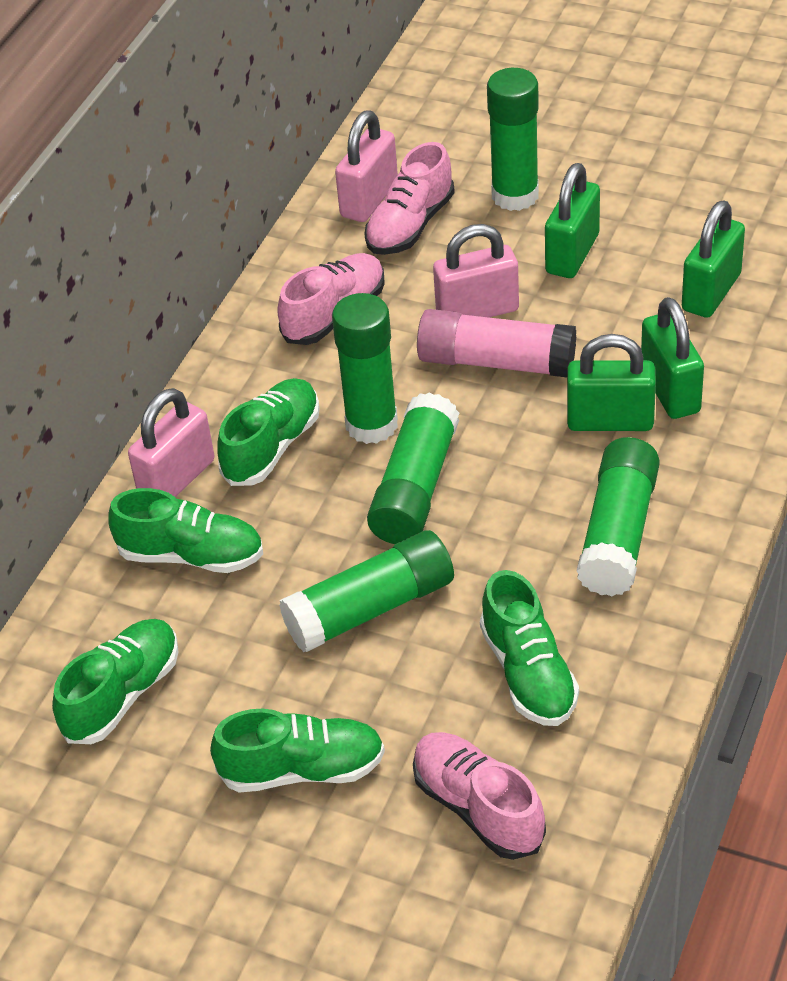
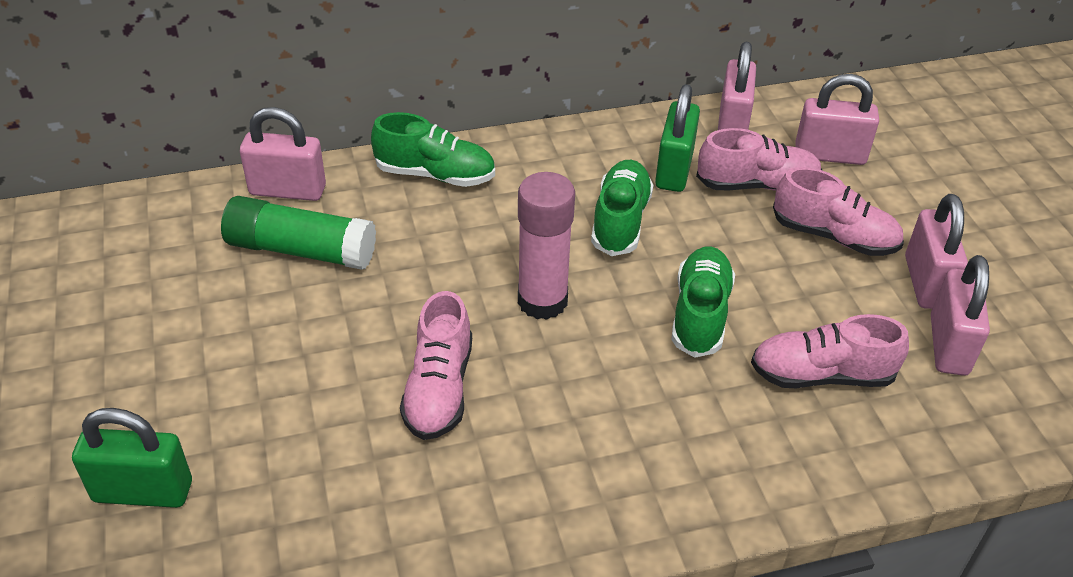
green glue stick: [279,530,454,652] [332,293,398,444] [367,392,459,544] [487,68,539,211] [577,437,660,596] = 5 -> [221,196,376,270] = 1
green padlock: [545,163,600,278] [567,334,656,431] [641,297,704,419] [682,201,745,318] = 4 -> [72,408,192,508] [655,84,700,192] = 2
green shoe: [52,619,178,744] [108,488,263,573] [210,709,385,793] [217,378,320,486] [480,570,579,726] = 5 -> [371,112,495,187] [591,160,653,256] [672,246,735,358] = 3
pink padlock: [128,388,214,497] [335,110,398,222] [433,224,519,317] = 3 -> [240,107,326,201] [718,42,756,130] [795,74,879,165] [905,194,968,309] [931,255,990,376] = 5
pink shoe: [277,253,385,345] [364,142,455,255] [413,732,546,860] = 3 -> [400,291,472,440] [696,128,822,191] [751,314,909,388] [773,167,904,256] = 4

